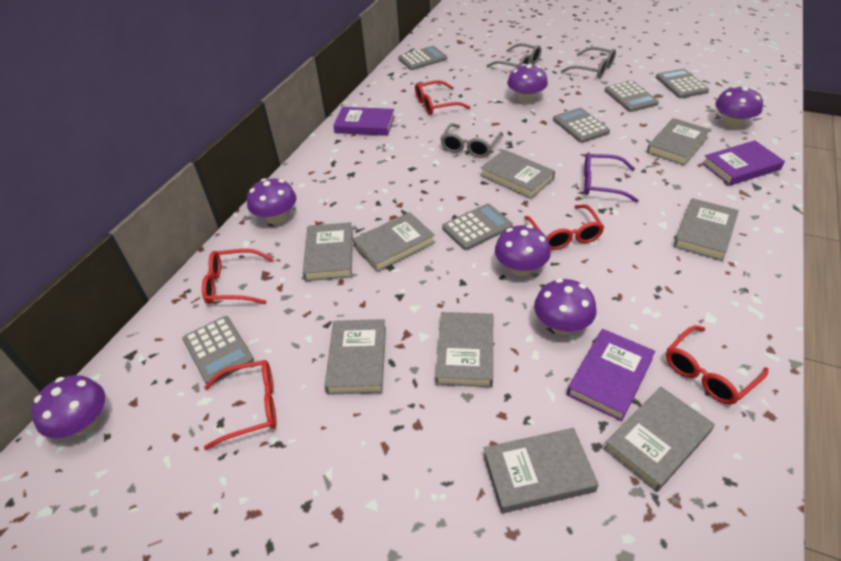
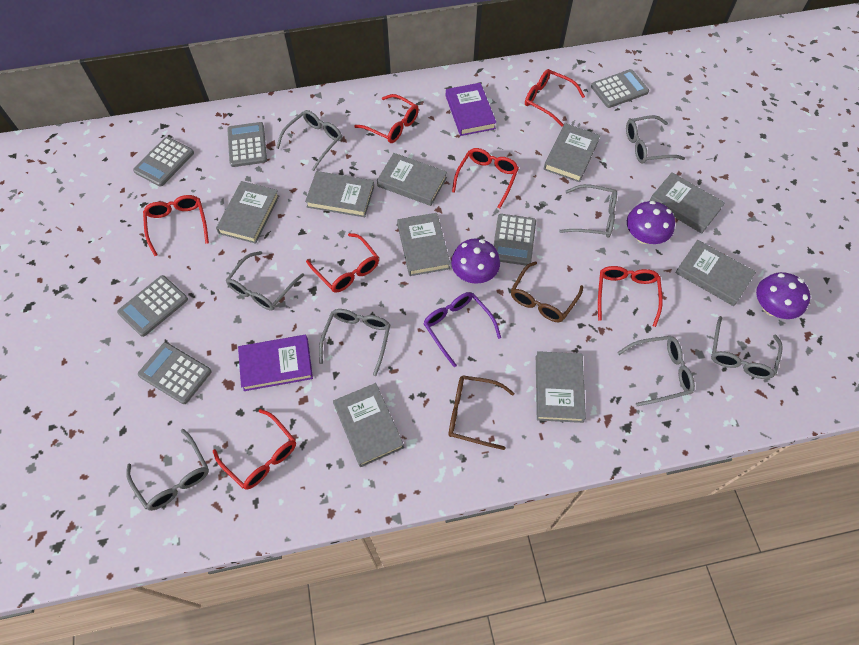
brown glasses: none = 0 -> [448,375,515,450] [511,261,583,322] = 2
grey glasses: [440,123,503,158] [486,43,541,68] [561,47,616,78] = 3 -> [126,429,209,511] [226,251,304,311] [276,110,342,171] [319,309,391,376] [559,184,617,238] [617,336,695,406] [626,115,685,164] [711,316,783,379] = 8
purple book: [333,107,395,136] [567,329,656,421] [702,140,785,186] = 3 -> [238,335,313,391] [446,83,497,136] = 2
purple mushroom: [31,375,105,438] [247,178,297,224] [495,225,551,276] [507,64,548,103] [534,279,596,335] [715,86,763,128] = 6 -> [451,238,500,284] [627,201,675,244] [756,272,810,319] = 3
red glasses: [202,249,274,304] [204,360,276,450] [415,80,470,115] [524,204,604,250] [666,325,768,405] = 5 -> [143,195,209,256] [213,409,296,490] [306,233,379,293] [354,94,419,143] [452,148,519,209] [525,69,585,127] [598,266,663,327] = 7

